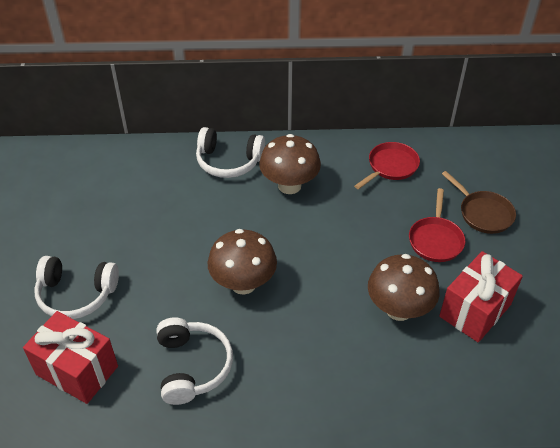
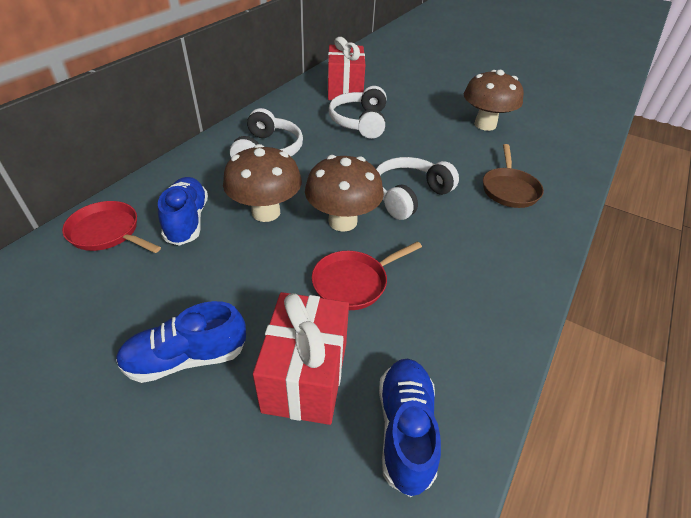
blue shoe: none = 0 -> [116,301,246,383] [158,177,208,246] [379,359,441,497] = 3

